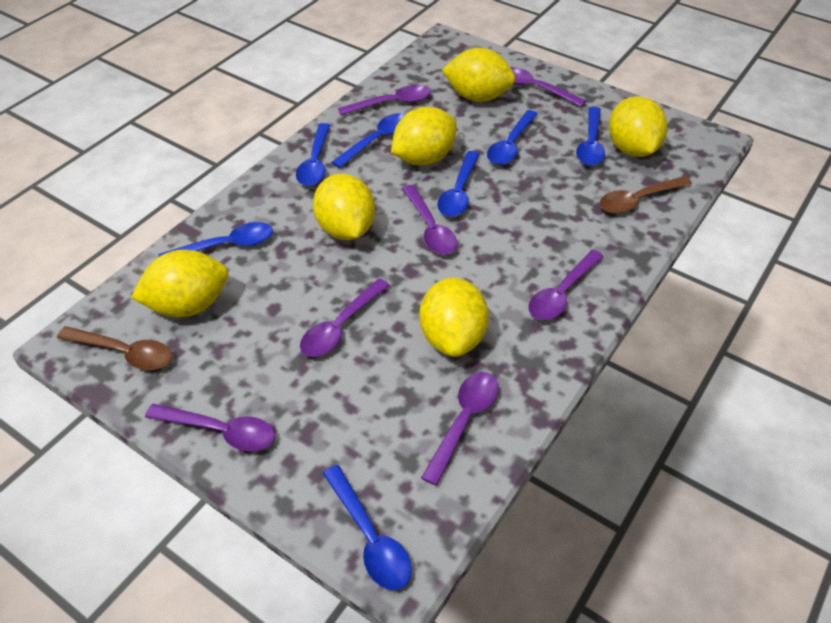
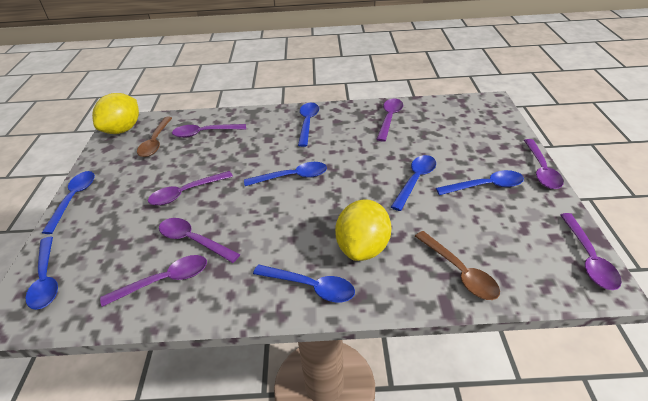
yellow lemon: [131,250,228,317] [313,174,375,240] [391,107,457,165] [419,277,489,357] [442,48,515,102] [609,96,667,157] = 6 -> [92,93,139,134] [335,199,391,261] = 2

